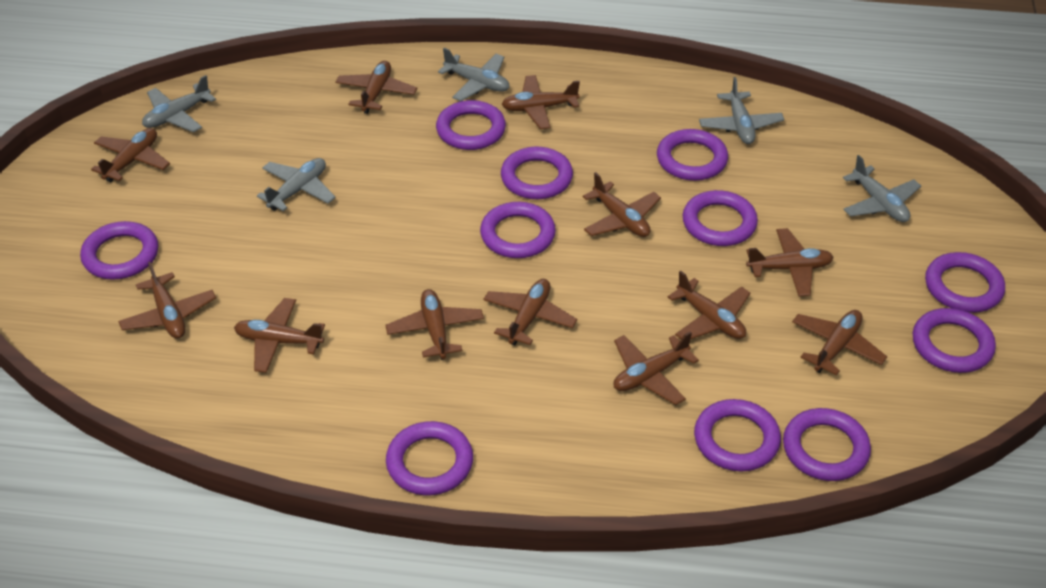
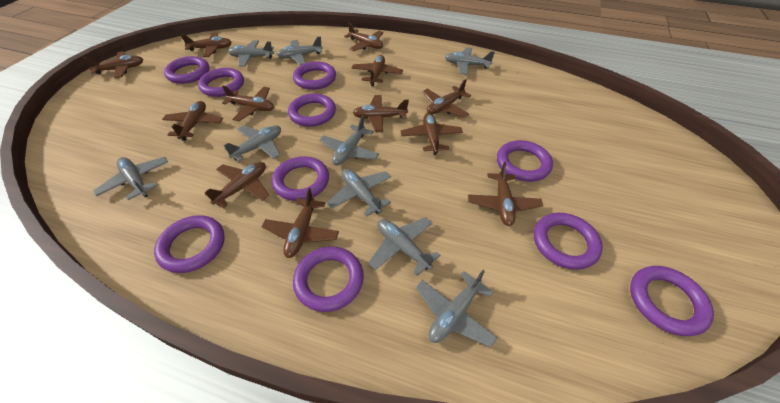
grey plane: [142,75,216,132] [257,158,336,211] [438,48,510,101] [699,77,784,144] [843,155,921,222] = 5 -> [93,157,168,200] [224,125,281,162] [228,40,274,66] [277,36,323,65] [319,116,379,166] [327,169,391,217] [368,217,440,276] [416,270,498,347] [445,47,495,75] = 9
purple ring: [80,221,158,280] [386,421,473,495] [436,100,506,150] [480,202,556,258] [501,147,573,199] [657,129,728,181] [683,190,758,246] [694,399,781,472] [783,408,871,481] [913,308,996,373] [925,252,1005,313] = 11 -> [154,215,225,273] [164,56,209,84] [198,68,244,97] [272,156,329,201] [288,93,336,127] [293,62,336,90] [293,246,364,312] [497,140,553,182] [534,213,603,270] [630,266,714,336] = 10

